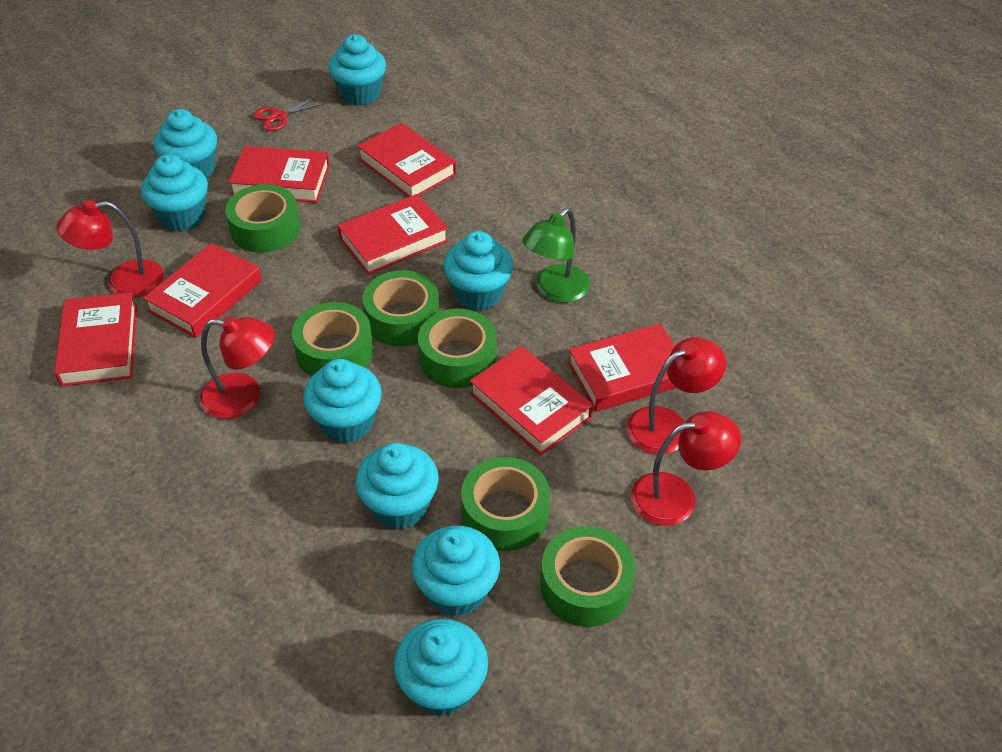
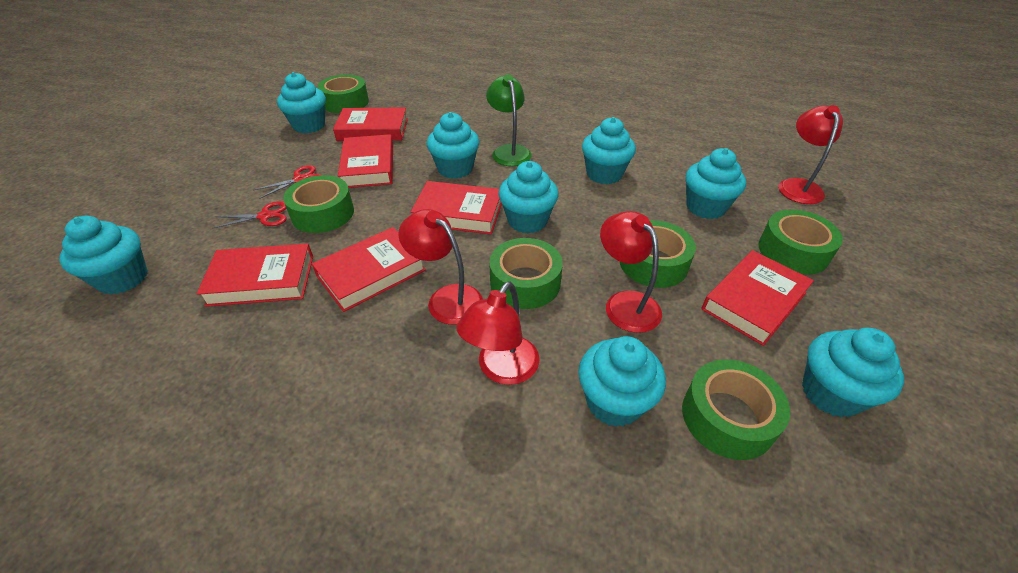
red book: [54,292,137,386] [143,243,262,338] [229,146,330,203] [338,194,448,275] [357,123,456,197] [470,346,593,455] [568,323,676,412] = 7 -> [197,244,313,307] [312,227,426,312] [333,108,408,141] [338,134,393,188] [411,181,502,234] [702,250,814,346] = 6
red scissors: [253,95,326,131] = 1 -> [212,201,287,229] [254,165,321,199] = 2

